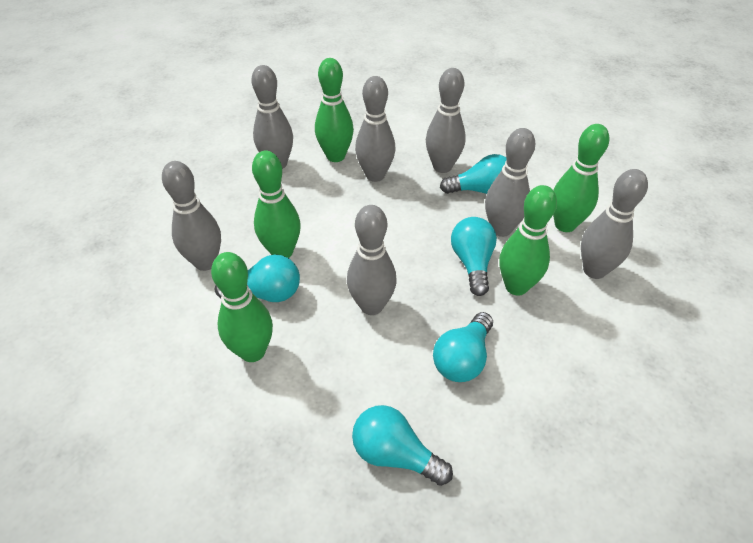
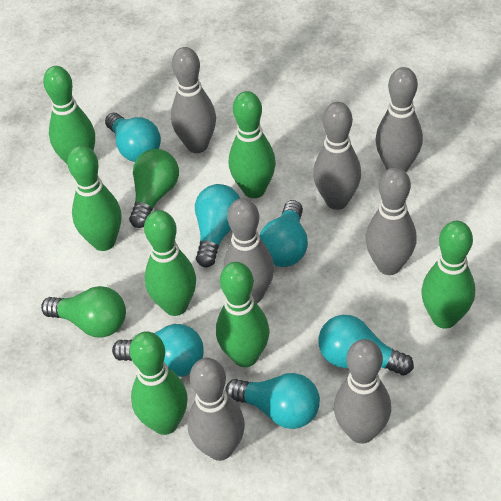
green bowling pin: [211,252,273,362] [252,151,301,258] [315,58,354,162] [499,185,557,296] [553,124,609,232] = 5 -> [43,66,95,165] [67,145,121,251] [130,331,188,435] [144,210,196,316] [216,262,269,367] [229,91,276,198] [421,221,475,329] = 7
green light bulb: none = 0 -> [41,286,126,338] [129,149,179,228] = 2
turquoise light bulb: [215,254,300,302] [352,405,453,486] [433,312,493,382] [440,154,507,194] [451,217,497,296] = 5 -> [105,113,161,162] [112,324,204,377] [195,184,240,267] [225,373,320,429] [260,200,308,267] [318,315,414,375] = 6

